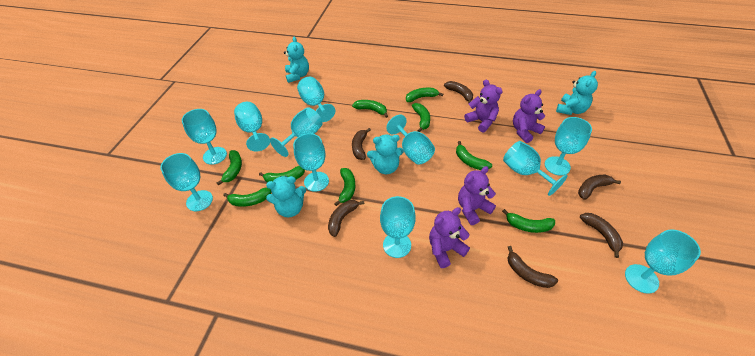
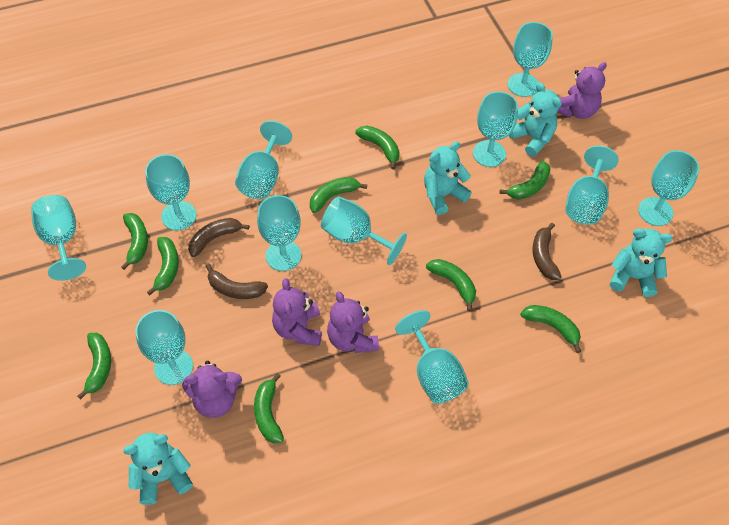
brown banana: [328,200,365,237] [352,128,371,160] [444,81,473,104] [508,246,558,288] [578,175,621,200] [580,213,623,258] = 6 -> [188,218,249,257] [206,264,268,299] [532,223,562,280] = 3

